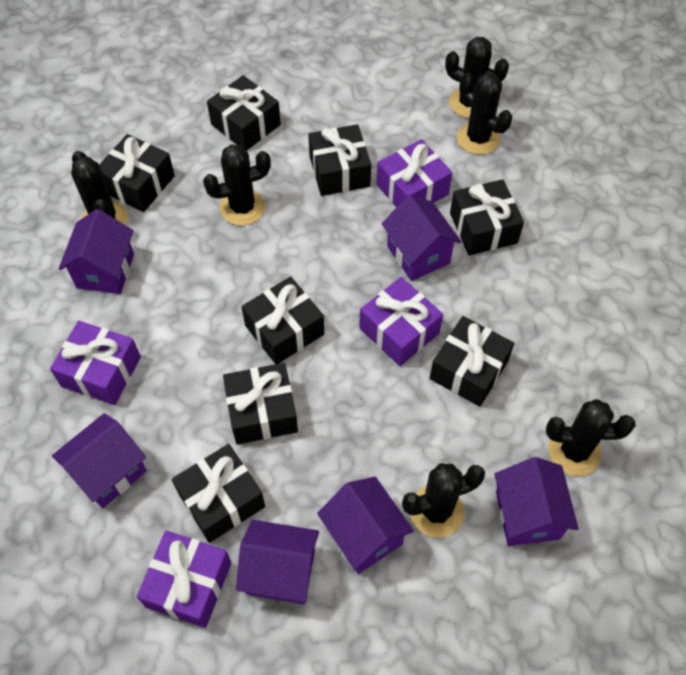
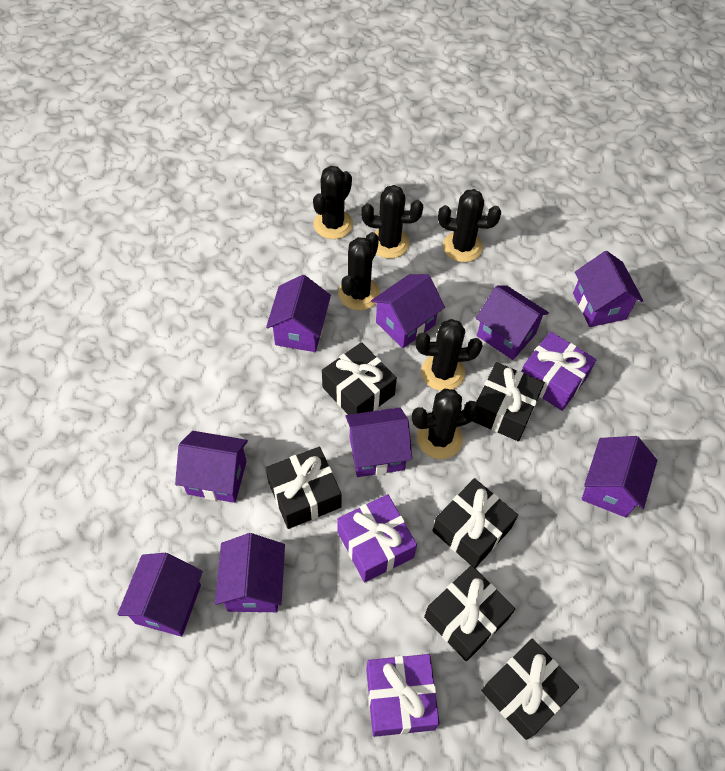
black gift: [99,134,175,212] [171,444,265,543] [207,75,281,151] [223,363,298,445] [241,277,324,364] [308,124,371,196] [430,316,514,407] [450,179,524,255] = 8 -> [266,447,341,529] [322,342,397,415] [424,565,515,661] [432,478,518,568] [472,362,545,441] [481,639,579,740] = 6
purple gift: [50,321,141,405] [137,531,231,628] [359,277,443,366] [376,139,452,207] = 4 -> [337,494,417,583] [366,654,440,737] [522,332,596,411] = 3
purple house: [52,413,147,508] [59,209,134,294] [236,520,319,604] [317,477,414,574] [382,195,462,281] [494,457,579,546] = 6 -> [117,553,203,637] [175,431,248,503] [215,533,285,612] [266,275,331,352] [346,407,412,477] [371,274,445,348] [476,285,549,360] [573,251,643,327] [582,436,657,517] = 9

